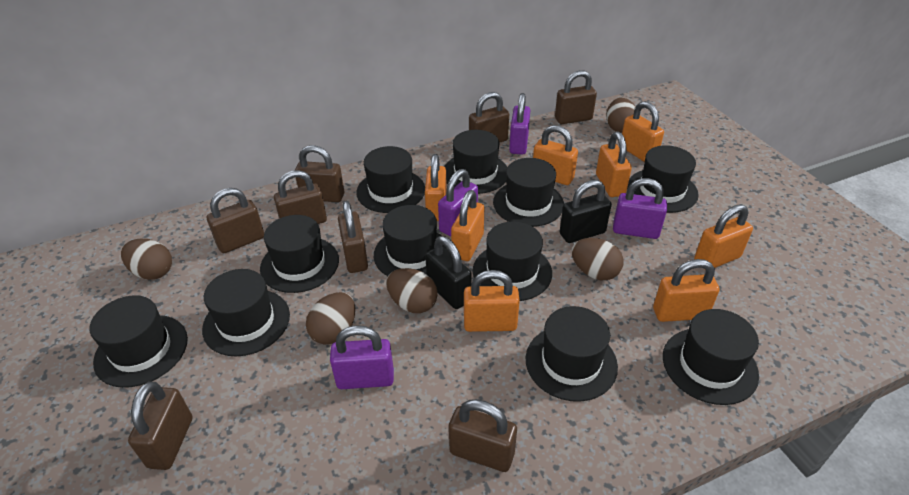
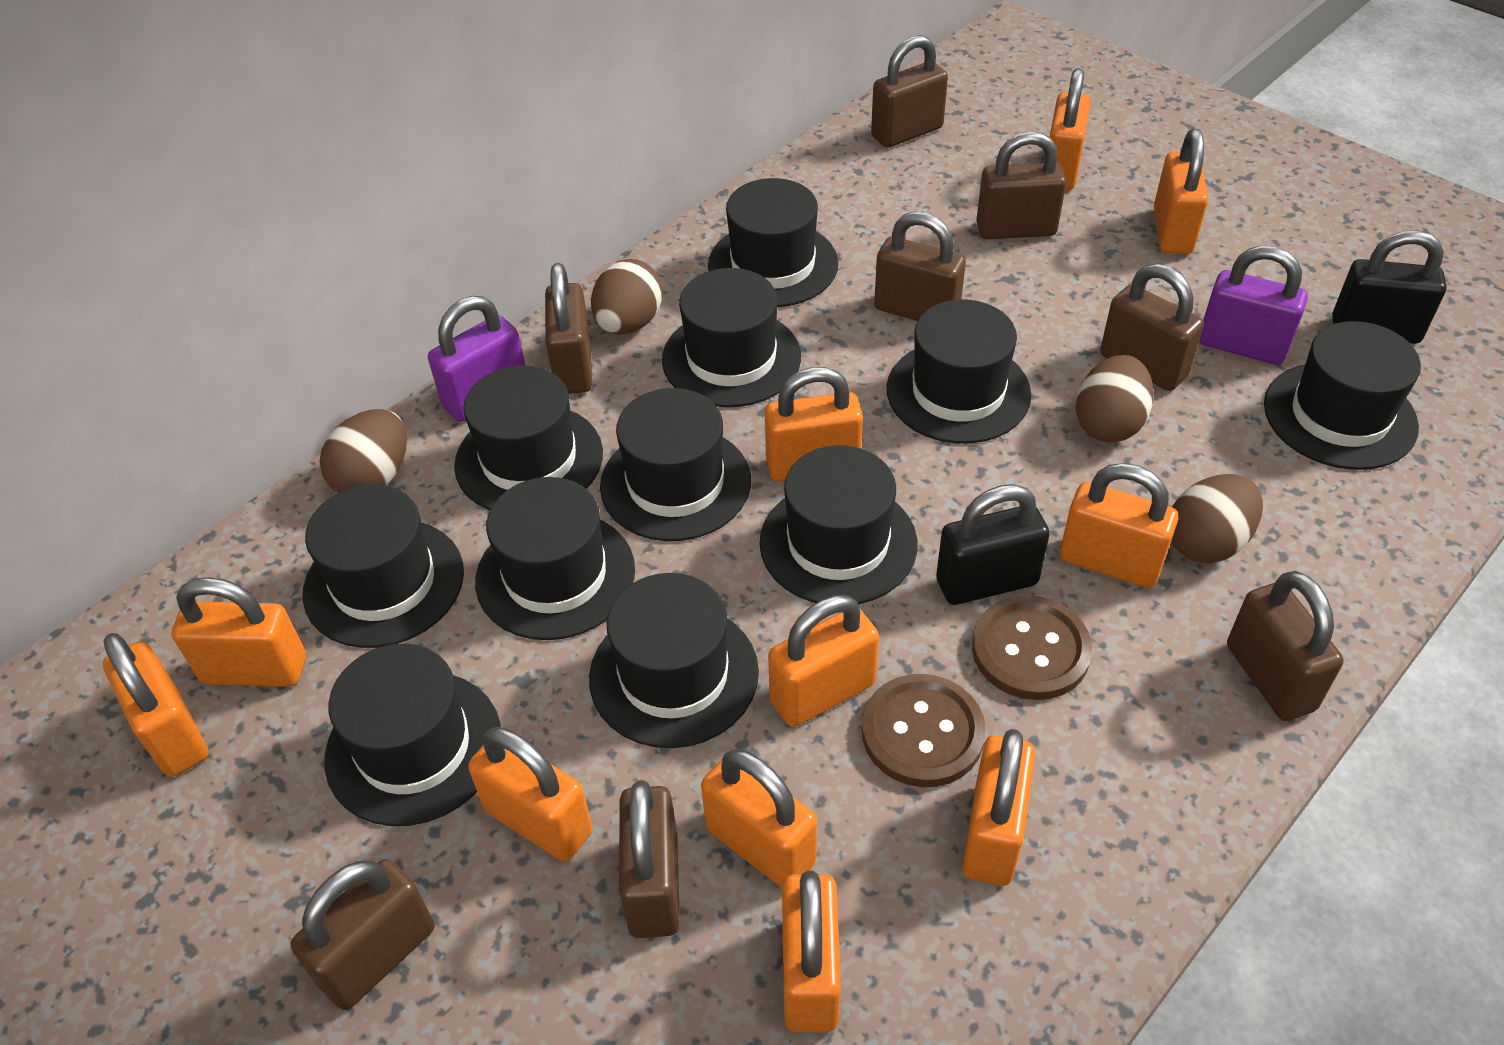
brown button: none = 0 -> [862,674,986,787] [972,595,1092,700] = 2
brown egg: [121,239,172,280] [306,292,355,344] [386,268,438,313] [572,238,623,280] [606,98,636,133] = 5 -> [320,409,407,493] [591,259,663,335] [1076,355,1154,442] [1171,474,1263,563] = 4
orange padlock: [425,154,447,221] [451,190,484,261] [464,270,520,332] [533,125,578,185] [596,132,632,197] [622,101,664,162] [653,259,719,322] [694,204,753,269] = 8 -> [103,633,209,777] [172,577,306,687] [468,727,593,862] [701,749,817,888] [765,367,863,482] [768,595,879,727] [782,870,841,1032] [962,729,1035,886] [1050,68,1090,190] [1060,463,1178,588] [1154,129,1208,254] = 11
purple padlock: [330,325,394,389] [438,169,478,236] [509,93,530,155] [613,178,667,239] = 4 -> [428,296,525,422] [1199,245,1308,365] = 2

